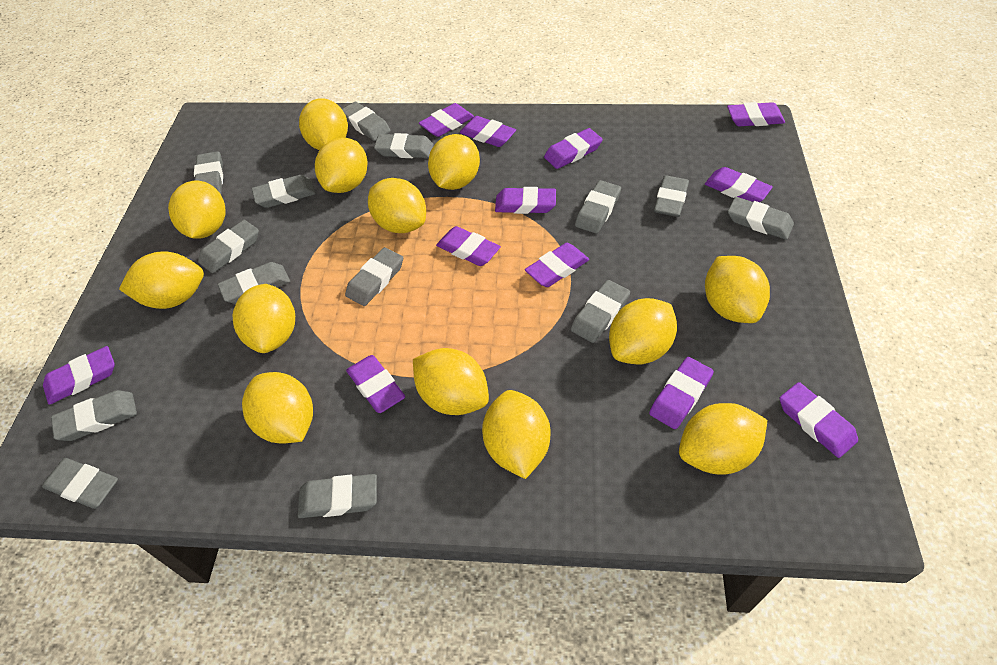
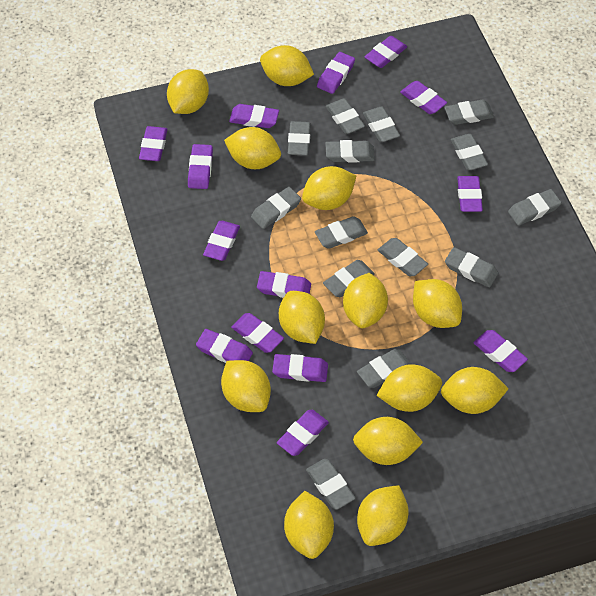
purple eraser: [43,346,115,405] [346,355,405,413] [419,103,474,137] [436,226,501,266] [460,116,516,147] [495,187,556,214] [525,243,589,287] [544,128,603,169] [649,357,714,429] [705,167,773,202] [727,102,785,127] [780,382,858,458] = 12 -> [139,126,168,161] [188,144,213,189] [196,329,253,363] [203,221,240,261] [229,104,279,128] [231,313,284,353] [257,271,311,298] [272,354,328,382] [277,410,329,456] [317,52,355,94] [365,36,407,68] [400,81,447,114] [457,176,483,212] [473,330,528,372] = 14

